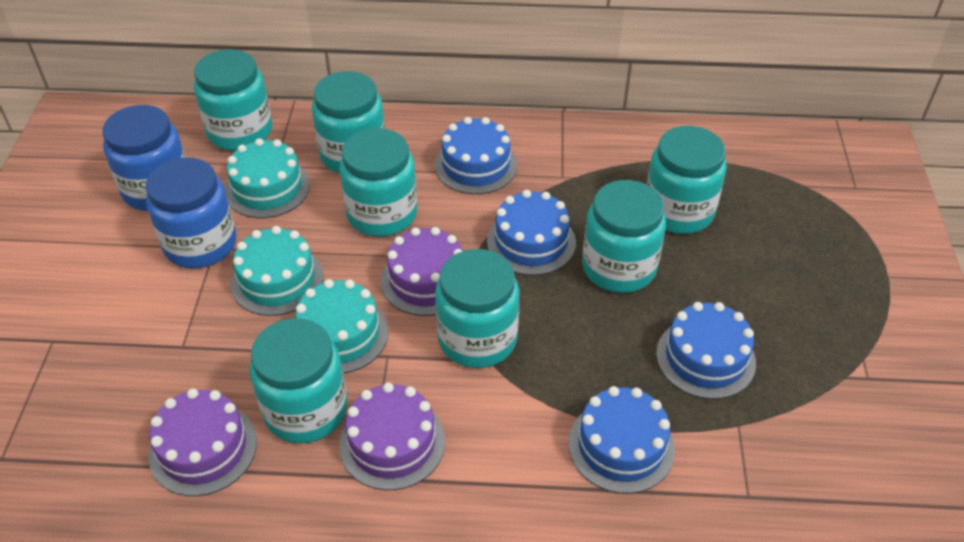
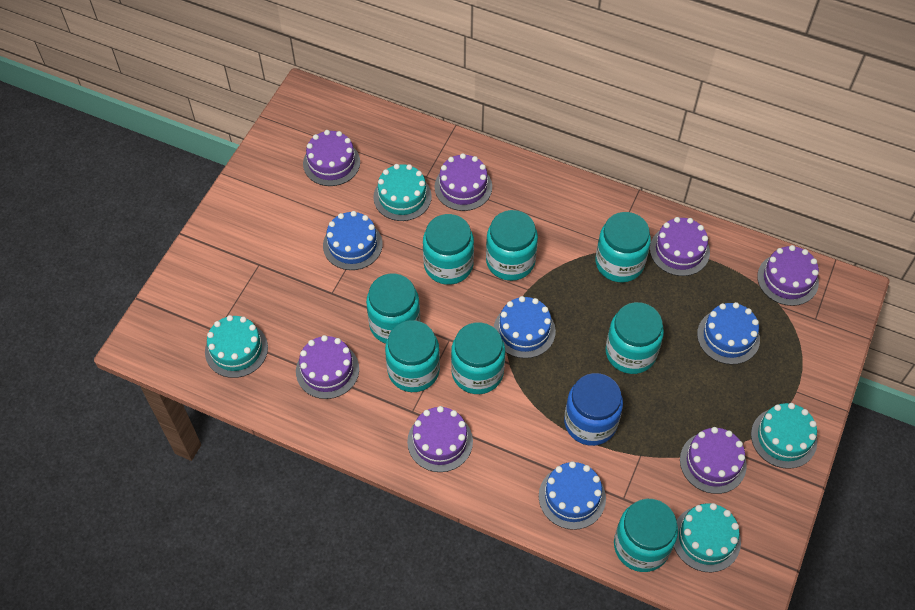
blue jar: [102,105,186,211] [146,157,236,269] = 2 -> [564,373,623,446] = 1
purple cake: [149,388,257,496] [339,382,445,490] [381,227,463,316] = 3 -> [296,335,359,399] [303,130,360,186] [407,406,473,472] [434,153,492,211] [650,217,710,276] [680,427,747,494] [757,245,819,306] = 7
turquoise cake: [225,138,310,218] [231,226,324,316] [295,279,388,374] = 3 -> [205,315,268,378] [373,164,432,221] [674,503,741,572] [751,403,817,469] = 4
turquoise jar: [194,49,272,151] [250,318,347,443] [312,71,385,173] [339,128,417,237] [435,249,520,368] [582,180,666,293] [647,126,727,234] = 7 -> [366,274,420,344] [385,320,440,392] [423,214,474,285] [451,322,505,394] [486,210,538,281] [596,212,651,283] [605,302,664,374] [614,499,678,572] = 8

